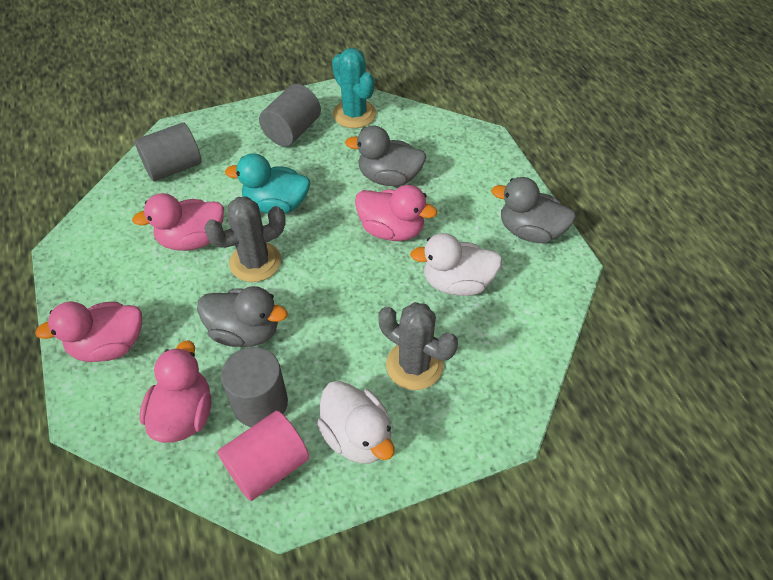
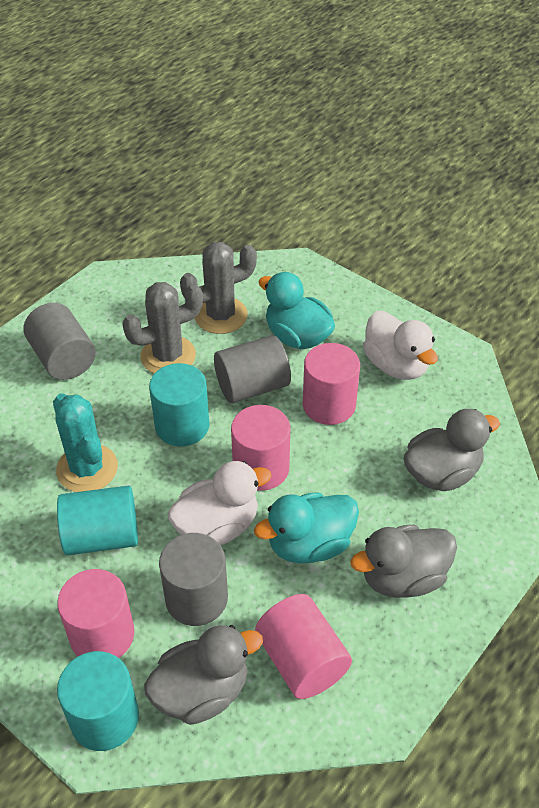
pink cylinder: [218,411,309,501] = 1 -> [57,569,134,658] [231,405,291,491] [255,594,352,699] [303,343,360,425] = 4
pink duck: [35,301,142,362] [132,193,224,251] [139,340,211,443] [355,185,437,241] = 4 -> none = 0
turquoise cylinder: none = 0 -> [57,486,138,555] [57,651,139,751] [149,363,210,447] = 3
turquoise duck: [225,153,310,214] = 1 -> [254,492,359,564] [258,272,335,349] = 2

